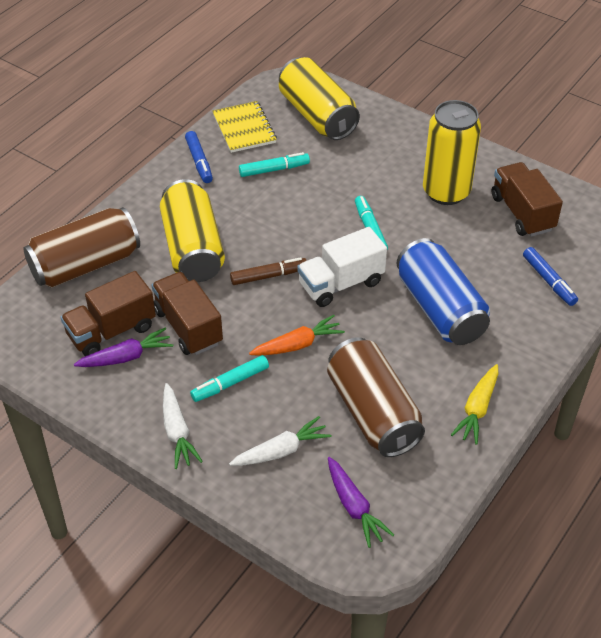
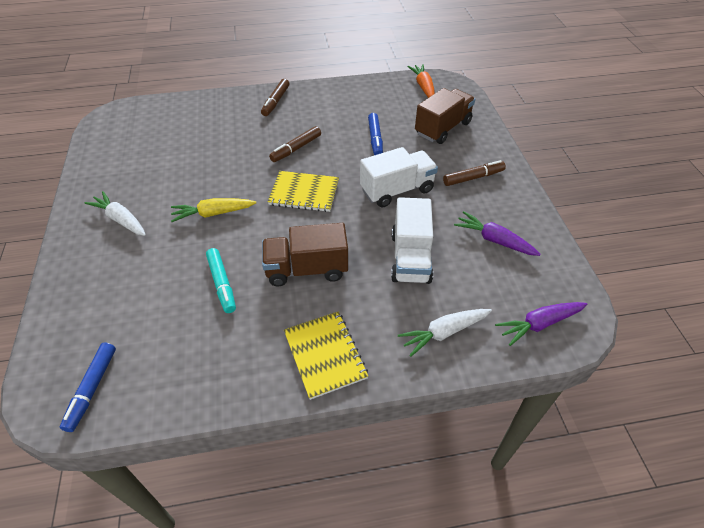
blue can: [397,238,490,345] = 1 -> none = 0
brown can: [23,207,140,288] [327,337,425,457] = 2 -> none = 0
brown marker: [230,257,307,285] = 1 -> [261,79,289,116] [269,126,321,162] [443,160,506,186] = 3
brown truck: [61,271,156,356] [152,272,223,355] [492,162,563,237] = 3 -> [262,223,348,286] [415,88,475,144] = 2
turquoise marker: [190,355,269,402] [239,152,310,177] [355,196,388,250] = 3 -> [206,248,236,313] = 1
white truck: [297,227,387,307] = 1 -> [360,147,438,208] [391,197,433,284] = 2
yellow can: [160,179,225,282] [279,57,360,140] [423,100,481,205] = 3 -> none = 0
yellow notebook: [212,101,277,153] = 1 -> [267,171,339,212] [284,311,368,400] = 2

